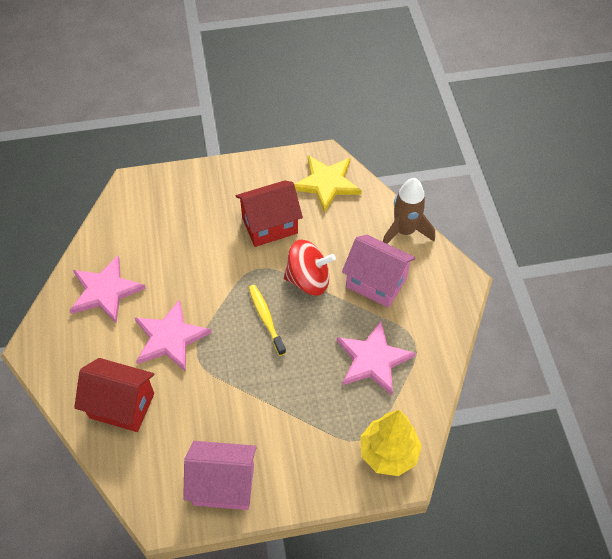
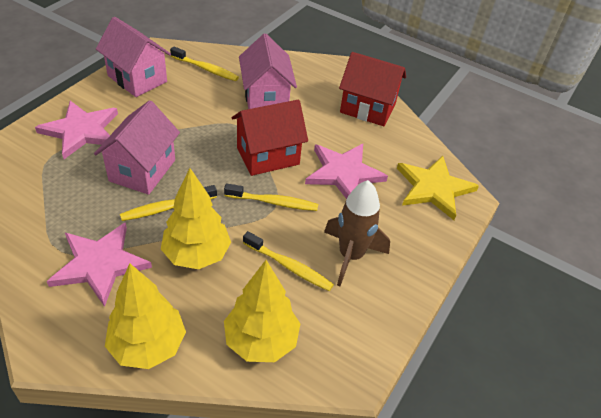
pink house: [183,441,257,510] [342,235,416,308] = 2 -> [94,100,180,195] [96,17,171,97] [239,34,297,109] = 3
red spinning top: [284,240,336,296] = 1 -> none = 0
yellow toothbrush: [249,285,286,356] = 1 -> [120,185,217,221] [170,46,239,81] [224,183,318,211] [243,231,334,291] = 4
yellow tree: [360,410,422,476] = 1 -> [105,263,186,369] [161,168,231,269] [224,260,300,362] = 3

